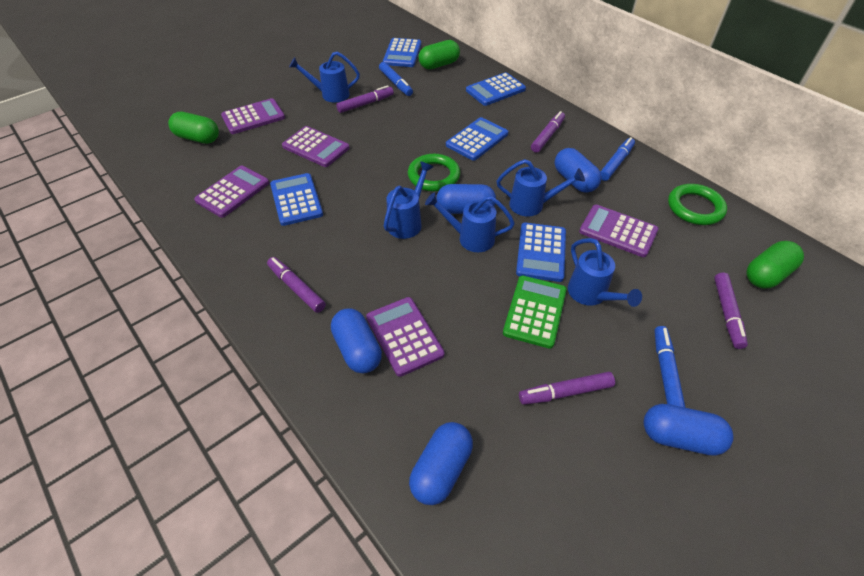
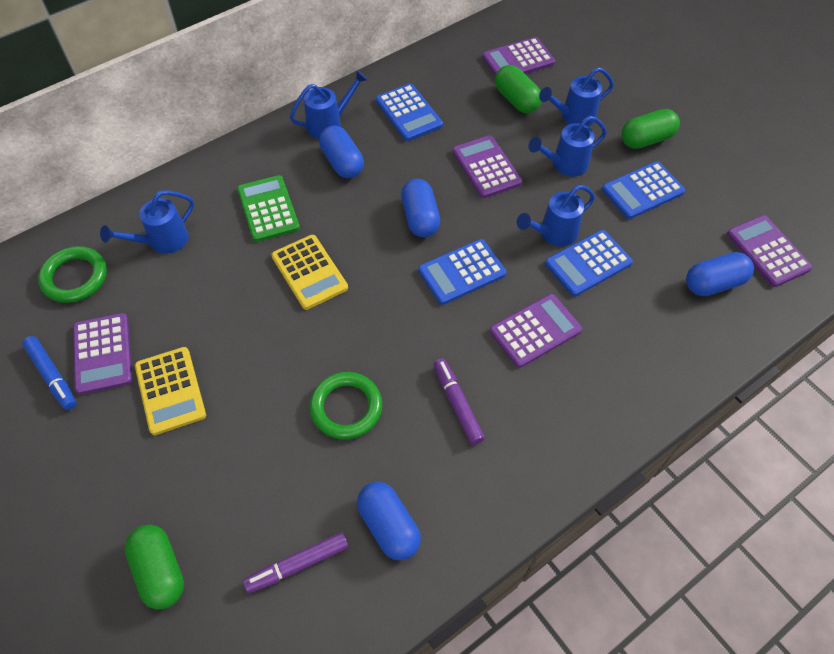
blue calculator: [270,173,323,226] [383,38,421,67] [446,117,508,161] [466,72,526,106] [516,223,566,282] = 5 -> [376,83,443,141] [418,239,507,305] [545,230,633,296] [602,161,685,219] = 4
blue capsule: [331,309,382,373] [409,422,473,505] [436,184,496,214] [555,148,602,193] [643,404,733,456] = 5 -> [319,126,364,178] [357,482,421,560] [401,179,440,237] [686,252,754,296] = 4
blue marker: [379,62,413,96] [600,137,635,181] [654,326,686,408] = 3 -> [22,336,77,410] = 1
purple marker: [267,257,326,313] [336,85,394,113] [519,372,615,405] [531,111,565,153] [714,273,748,349] = 5 -> [243,532,348,593] [433,358,485,445] = 2
yellow calculator: none = 0 -> [135,347,206,435] [271,235,348,310] = 2

